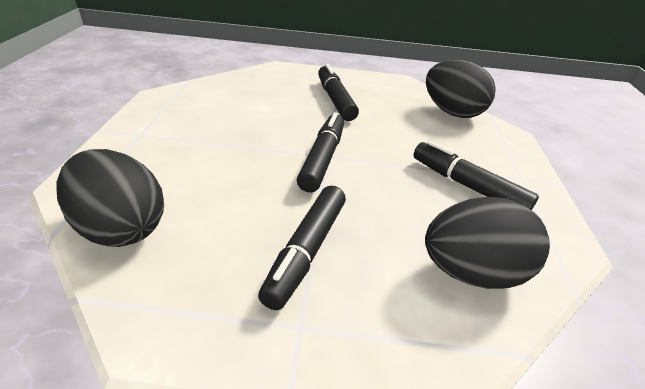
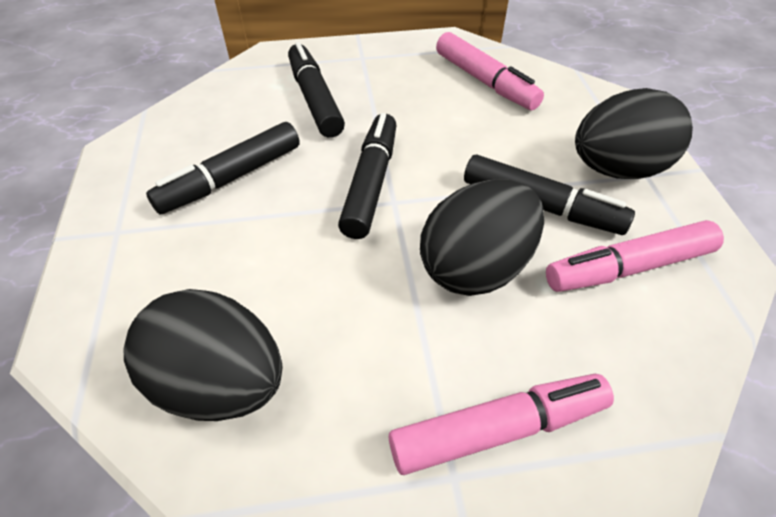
pink marker: none = 0 -> [389,374,614,475] [436,32,544,110] [546,220,724,292] = 3

